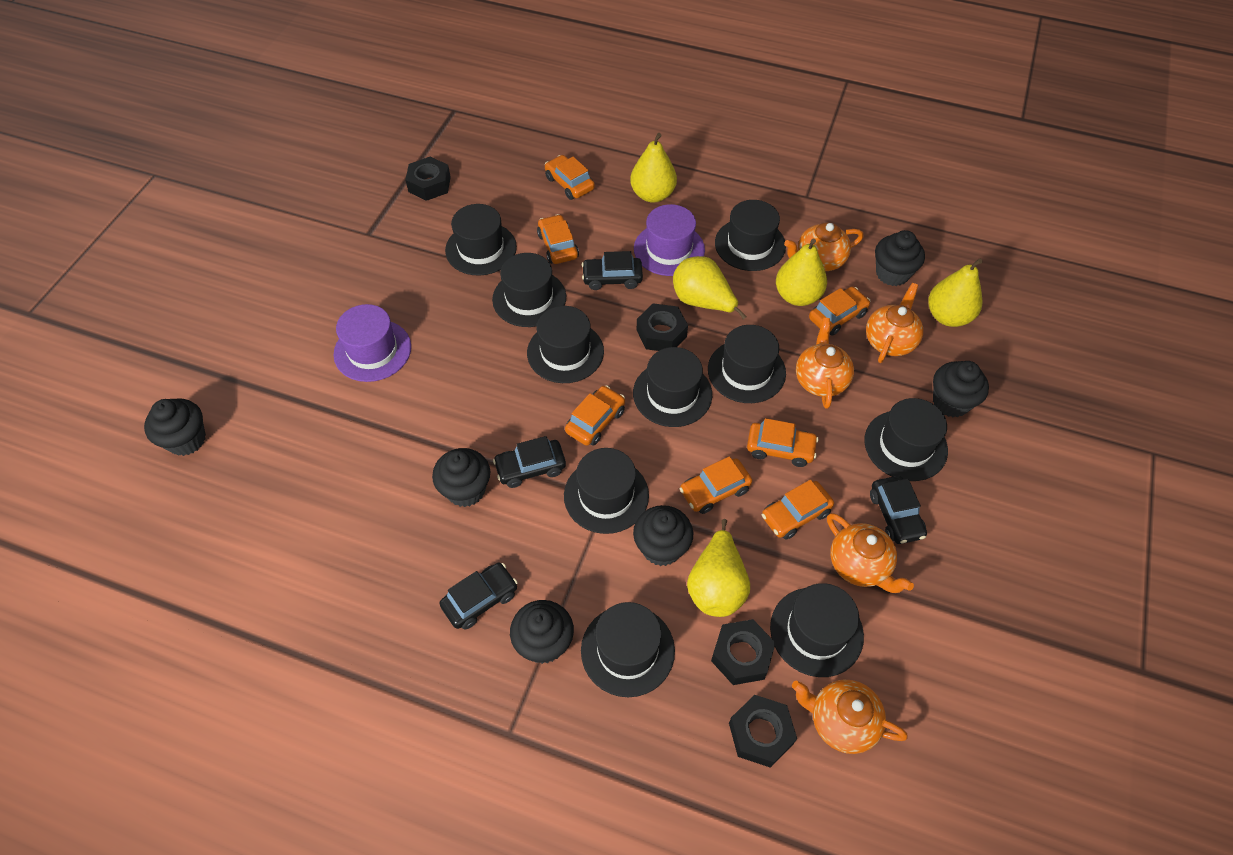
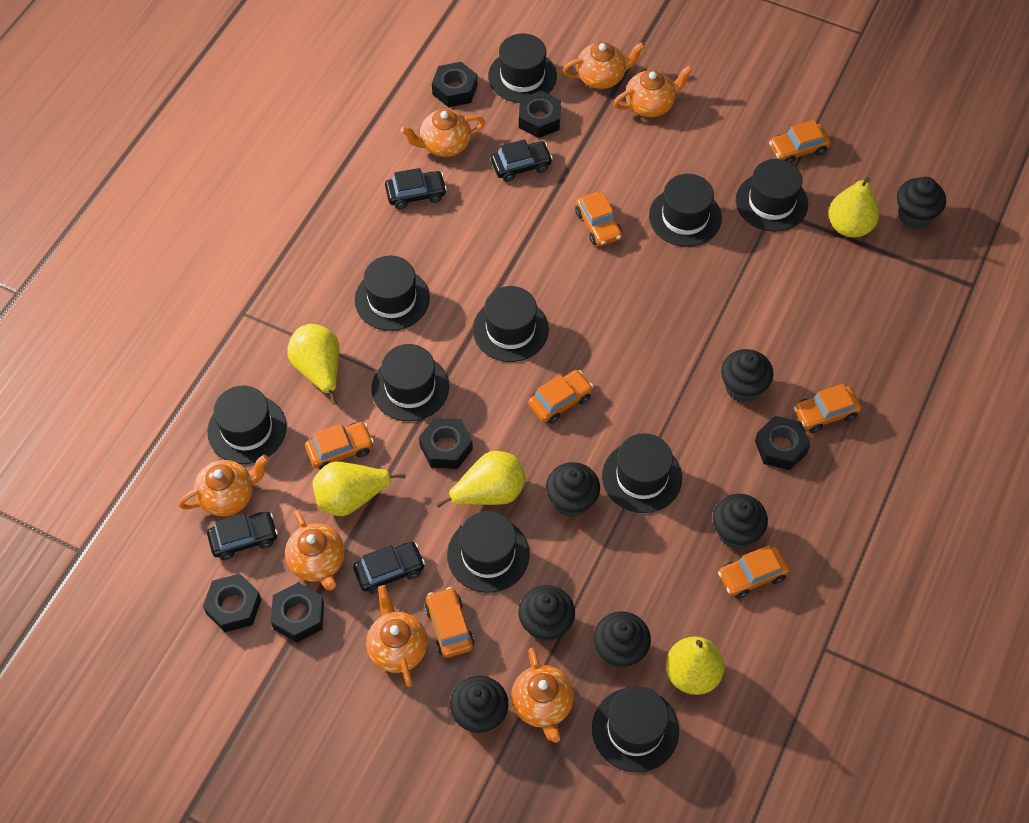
black cupcake: [144,398,206,456] [432,448,490,507] [510,600,574,664] [633,505,693,566] [875,230,925,286] [933,361,989,417] = 6 -> [450,676,508,733] [518,585,575,642] [546,462,600,517] [594,611,651,669] [713,494,768,549] [721,349,774,403] [897,177,946,229] = 7
black nut: [405,157,451,201] [637,303,688,351] [711,619,776,685] [729,695,797,768] = 4 -> [203,574,262,632] [271,582,324,643] [419,418,473,469] [432,62,478,107] [519,91,561,138] [755,416,810,470] = 6
orange teapot: [784,222,864,271] [792,680,908,754] [796,318,854,409] [827,513,914,593] [866,283,923,363] = 5 -> [179,455,269,516] [285,510,345,591] [366,585,428,687] [400,109,485,157] [511,648,574,743] [562,42,645,89] [614,65,693,117] = 7
purple hat: [333,304,411,382] [634,204,705,276] = 2 -> none = 0

